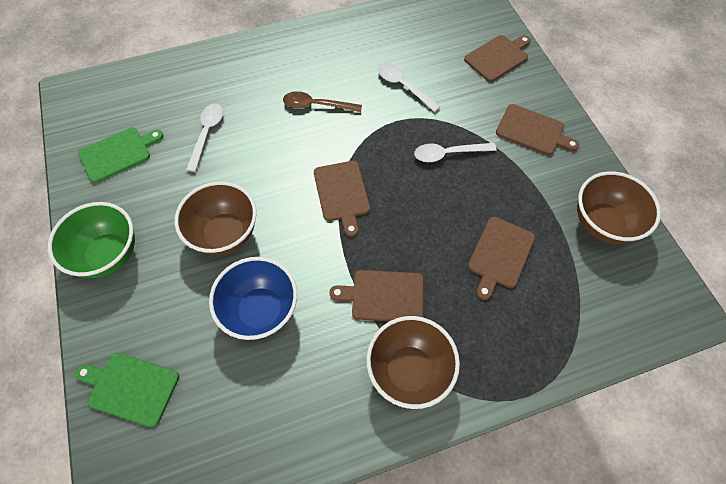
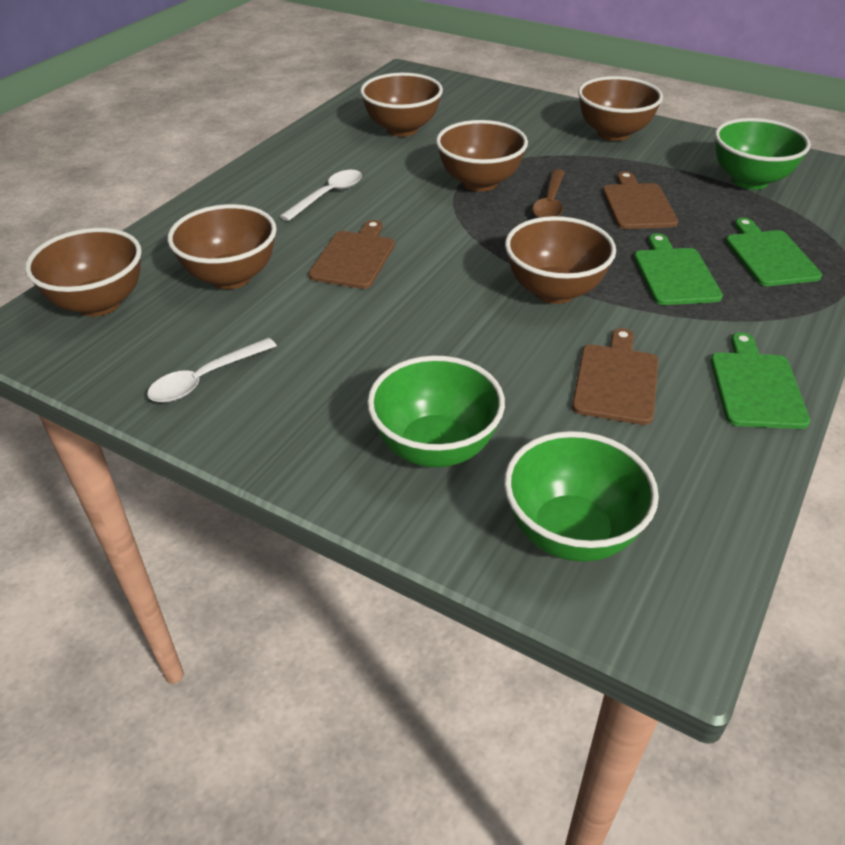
blue bowl: [209,257,297,340] = 1 -> none = 0
brown bowl: [175,181,257,255] [366,316,460,409] [577,171,661,244] = 3 -> [25,228,142,317] [168,204,277,289] [360,73,443,137] [436,120,528,192] [505,216,616,304] [578,76,663,141] = 6
brown cutting board: [314,161,370,237] [329,270,423,321] [464,35,531,82] [468,217,535,300] [496,104,579,155] = 5 -> [309,220,395,289] [572,328,659,425] [603,171,678,229] = 3
green bowl: [48,202,135,278] = 1 -> [367,355,505,467] [504,431,659,562] [715,118,811,190] = 3
green cutting board: [75,353,179,427] [78,127,163,183] = 2 -> [634,233,723,305] [711,332,810,429] [726,218,822,286] = 3
white spoon: [186,103,223,172] [378,63,441,112] [414,143,496,162] = 3 -> [147,338,277,403] [280,170,362,221] = 2

